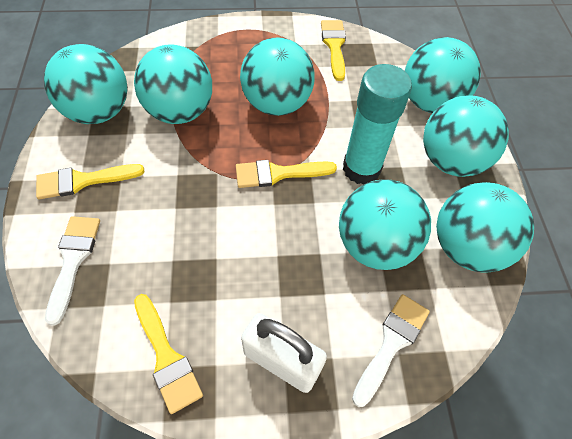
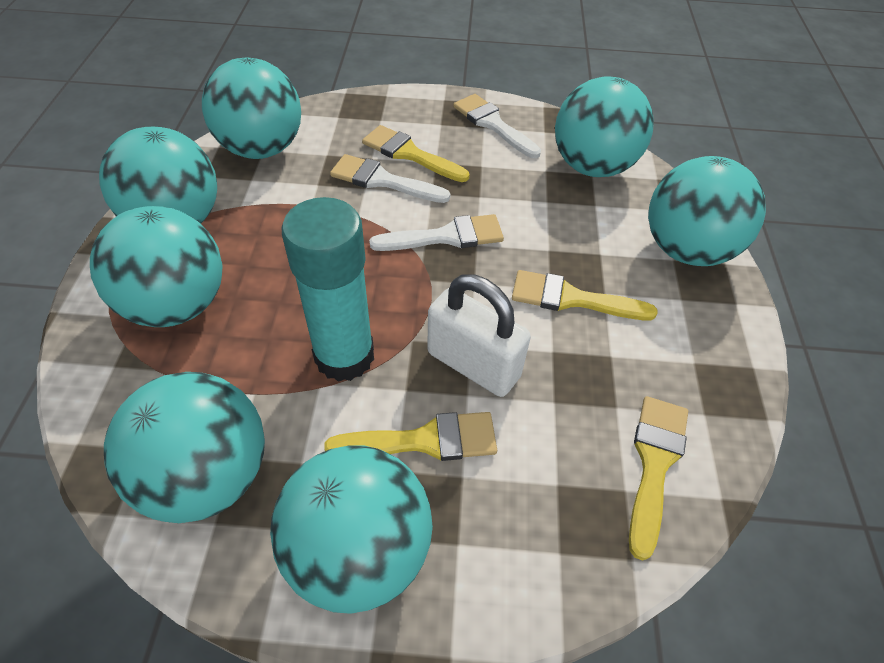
white brush: [45,216,100,326] [352,294,430,407] = 2 -> [330,154,450,203] [369,214,504,251] [453,94,541,158] = 3

